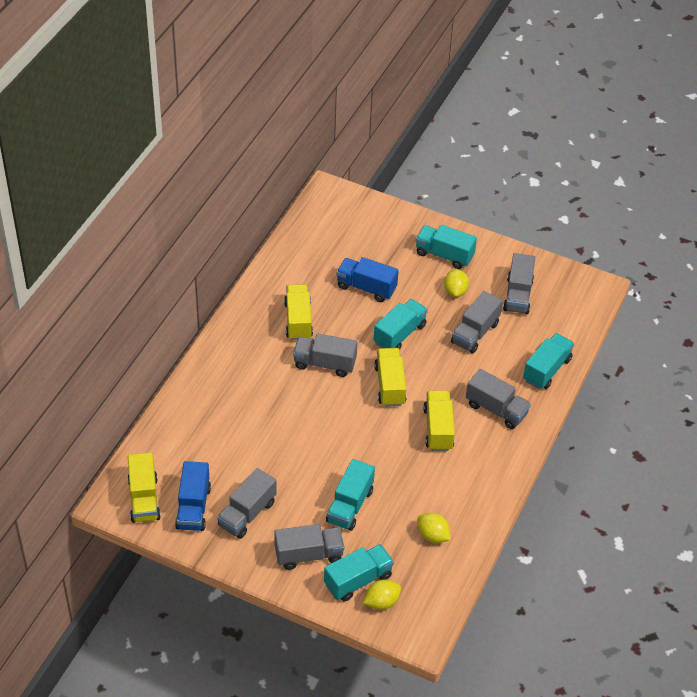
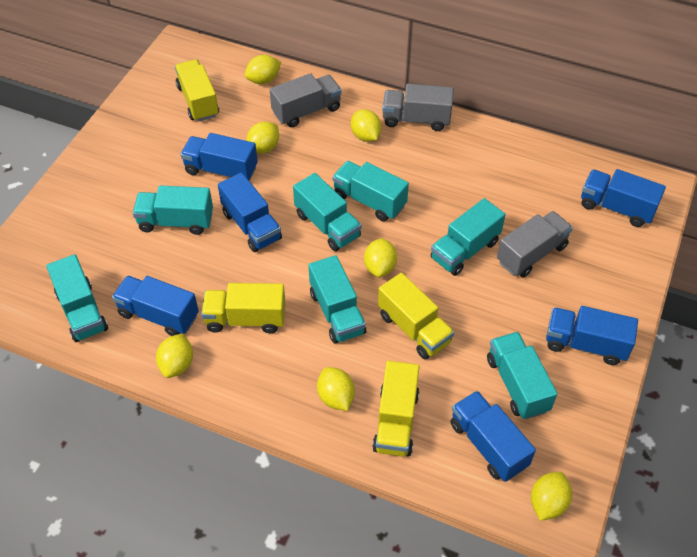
blue truck: [175,461,211,531] [337,257,399,302] = 2 -> [112,276,199,336] [180,133,258,181] [218,173,282,252] [450,391,536,482] [546,306,638,365] [581,169,666,227] = 6
grey truck: [217,468,276,539] [274,524,344,570] [293,334,357,377] [451,291,503,353] [466,369,531,429] [503,253,535,314] = 6 -> [270,73,342,127] [382,84,454,131] [497,211,573,277] = 3
turquoise truck: [324,544,394,602] [326,459,375,531] [374,299,428,349] [416,225,477,269] [523,333,574,389] = 5 -> [46,254,108,342] [133,185,213,235] [293,173,361,251] [308,255,366,344] [332,161,409,221] [431,198,505,276] [487,332,557,420] = 7
yellow lemon: [363,579,401,610] [418,513,451,543] [444,269,469,297] = 3 -> [156,333,193,378] [245,55,281,84] [246,122,279,154] [317,367,355,411] [351,109,382,142] [364,238,397,277] [531,472,572,521] = 7

